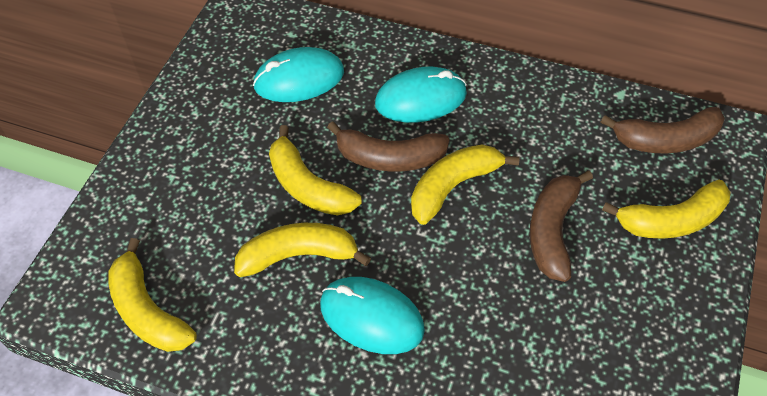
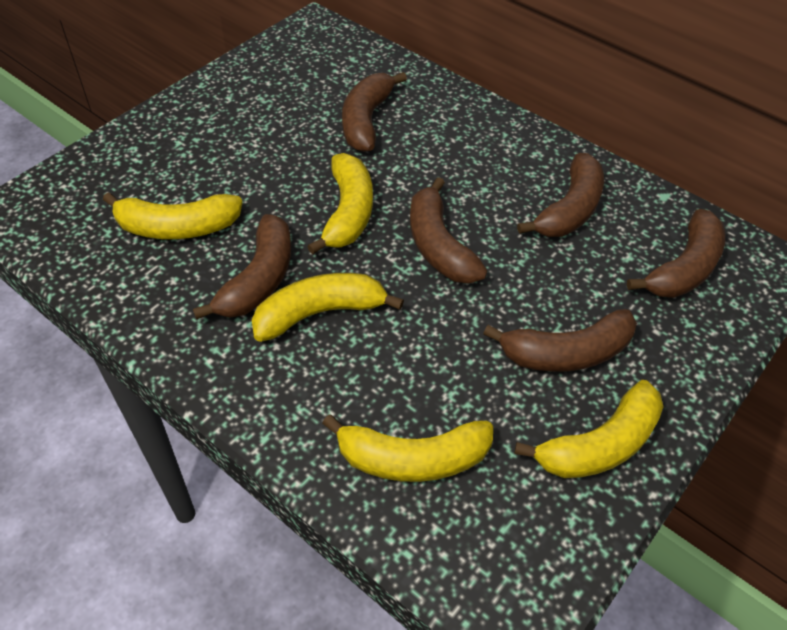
brown banana: [327,121,449,172] [529,171,593,282] [601,107,725,154] = 3 -> [193,214,291,320] [342,72,407,152] [410,177,487,284] [483,309,637,372] [517,153,604,237] [627,209,725,298] = 6
turquoise mouse: [253,47,344,102] [320,277,425,354] [375,67,467,123] = 3 -> none = 0

